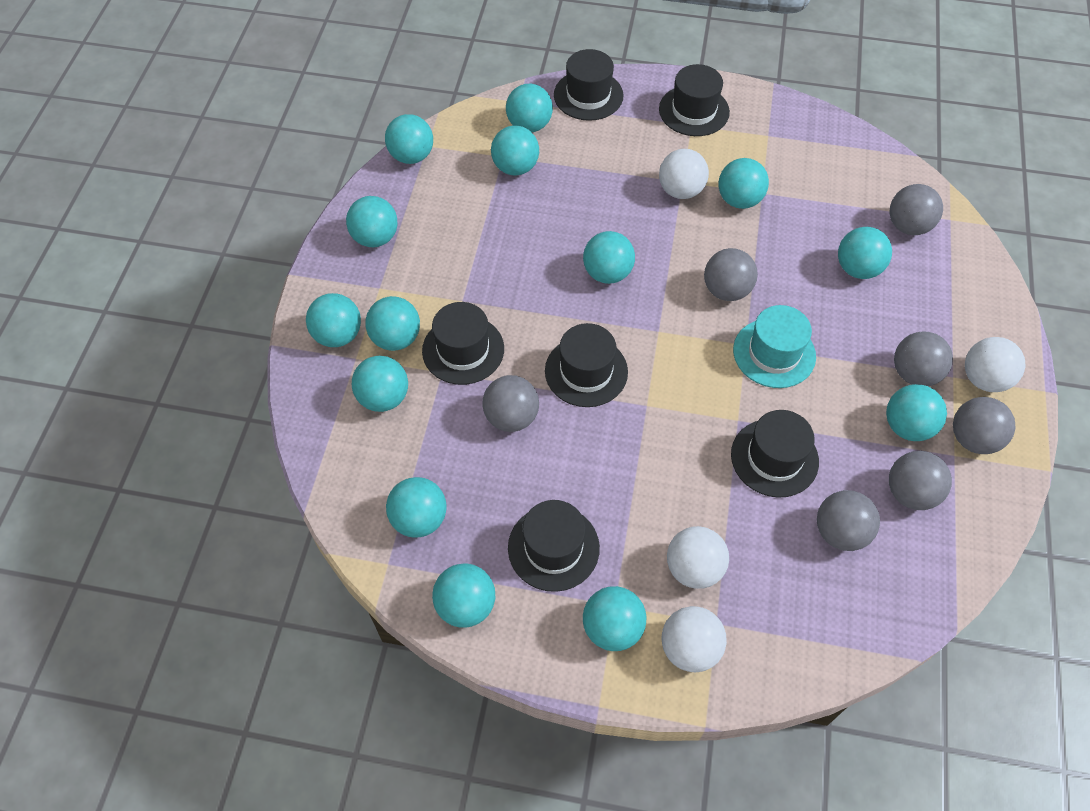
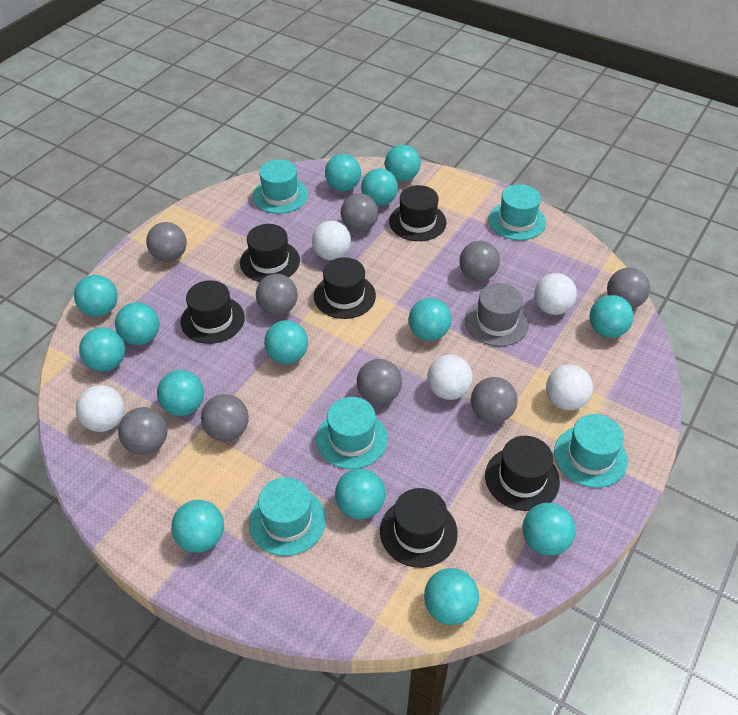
grey ball: [483,375,539,432] [704,248,758,301] [817,490,880,551] [889,451,952,510] [890,184,943,235] [894,331,953,386] [953,397,1016,454] = 7 -> [118,407,167,455] [146,222,187,262] [201,394,249,441] [256,274,298,316] [341,193,379,232] [357,359,402,404] [459,241,500,281] [471,377,518,423] [607,268,650,309] = 9
grey hat: none = 0 -> [465,283,529,346] = 1
turquoise hat: [733,305,816,388] = 1 -> [249,477,326,556] [253,160,308,214] [316,397,388,469] [489,184,546,240] [554,414,628,488] = 5
white ball: [659,149,709,199] [662,606,727,672] [667,526,729,589] [965,337,1025,392] = 4 -> [76,385,125,432] [312,221,351,260] [427,355,473,400] [534,273,577,315] [546,365,593,410] = 5

